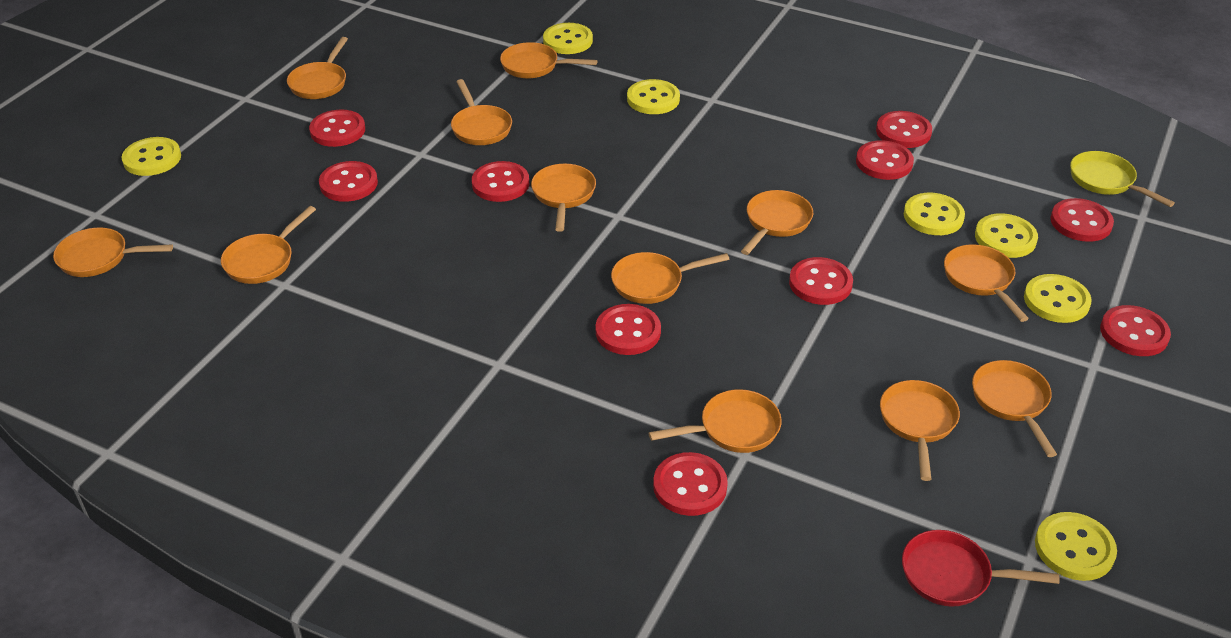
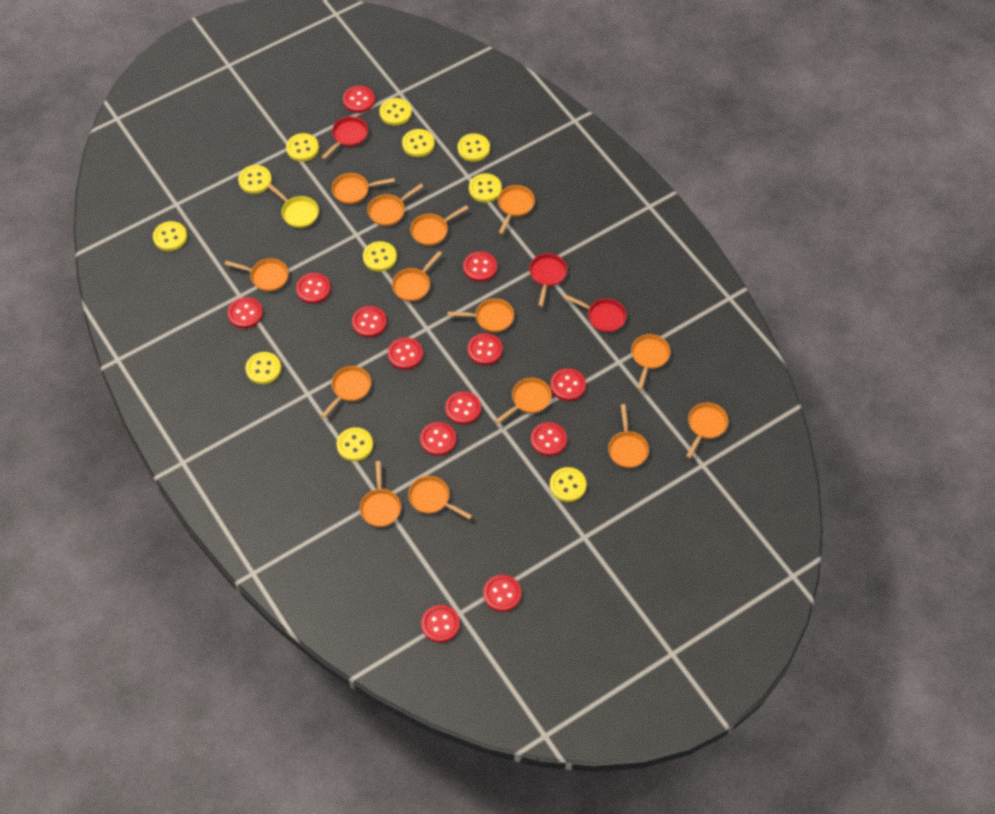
orange pan: [53,227,173,277] [221,206,316,284] [287,37,348,99] [451,79,512,145] [500,42,597,78] [531,164,596,232] [611,252,729,304] [649,389,782,453] [741,190,813,255] [880,380,960,481] [944,245,1029,322] [972,360,1057,457] = 12 -> [224,258,289,292] [321,366,371,418] [332,173,395,204] [360,461,401,527] [368,184,424,226] [392,251,442,302] [408,476,472,520] [410,205,469,246] [448,298,514,332] [495,378,552,424] [498,185,535,234] [608,404,649,468] [631,334,670,390] [686,402,728,458] = 14
red button: [309,110,365,147] [319,161,378,202] [472,161,529,202] [596,304,661,355] [653,452,728,516] [789,257,853,305] [856,140,914,180] [876,111,932,148] [1050,198,1114,242] [1100,305,1171,356] = 10 -> [228,297,263,329] [296,273,331,304] [343,86,375,113] [352,306,387,338] [388,337,423,370] [420,422,456,456] [421,605,460,643] [445,391,481,425] [463,251,497,282] [468,333,503,365] [483,575,521,612] [531,422,567,456] [550,368,586,401] = 13
red pan: [902,530,1060,607] = 1 -> [322,116,368,159] [529,253,567,307] [564,294,627,332] = 3
yellow button: [122,137,181,176] [543,23,593,54] [627,79,680,114] [904,193,965,235] [975,213,1038,258] [1024,274,1092,323] [1035,512,1117,581] = 7 -> [153,221,187,251] [238,165,272,194] [245,352,281,384] [286,133,319,161] [337,427,373,461] [363,241,397,272] [379,98,412,125] [402,129,435,157] [458,133,490,162] [469,173,502,202] [550,467,587,502] = 11

